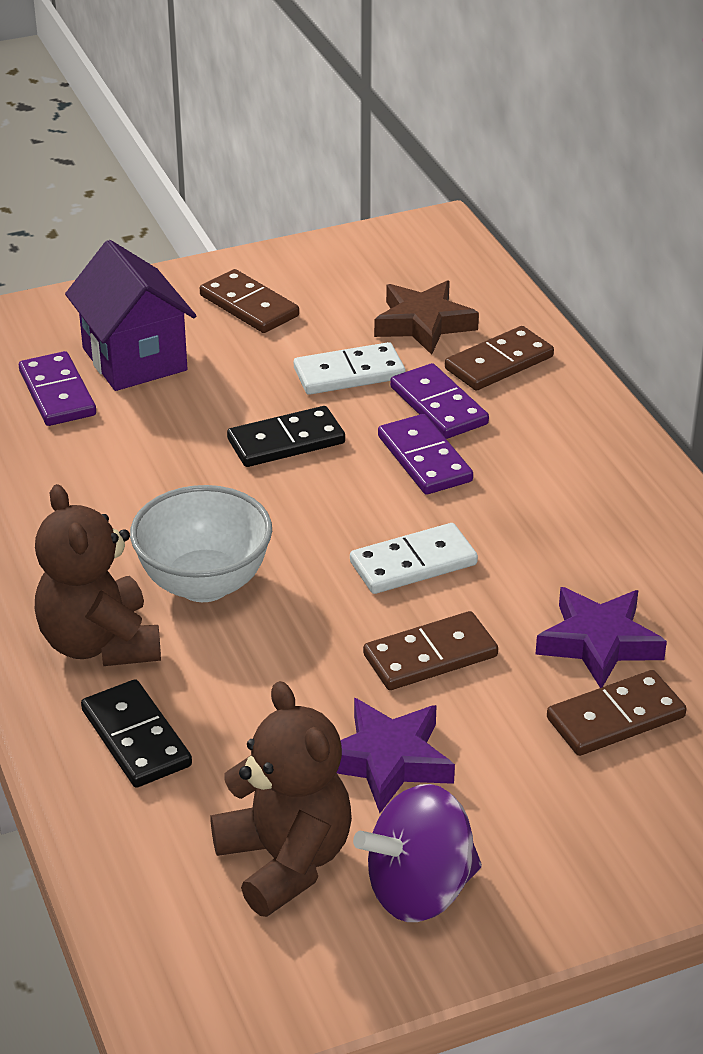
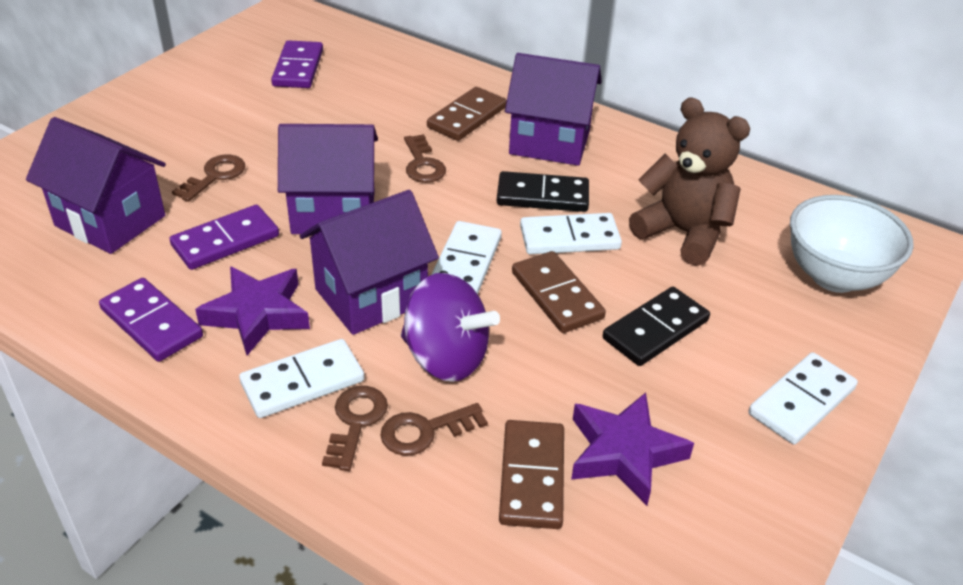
brown domino: [200,269,299,333] [363,611,498,690] [445,326,554,390] [547,670,687,756] = 4 -> [427,87,507,141] [499,420,564,529] [512,251,606,333] = 3
brown key: none = 0 -> [172,155,245,202] [322,386,388,471] [380,403,488,456] [404,134,446,183] = 4
brown star: [374,280,479,355] = 1 -> none = 0
brown teddy bear: [35,484,161,666] [210,681,352,917] = 2 -> [629,97,750,266] = 1
purple house: [65,240,196,391] = 1 -> [26,117,166,254] [278,124,378,234] [300,190,439,335] [505,53,602,166] = 4
white domino: [294,342,406,395] [350,523,478,594] = 2 -> [239,339,364,418] [431,221,502,294] [520,213,622,254] [748,352,858,445] = 4

